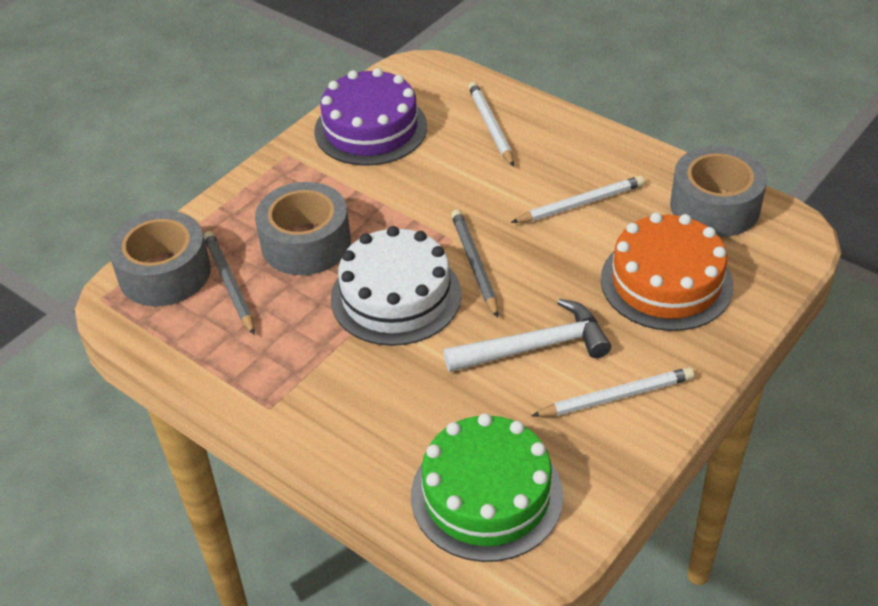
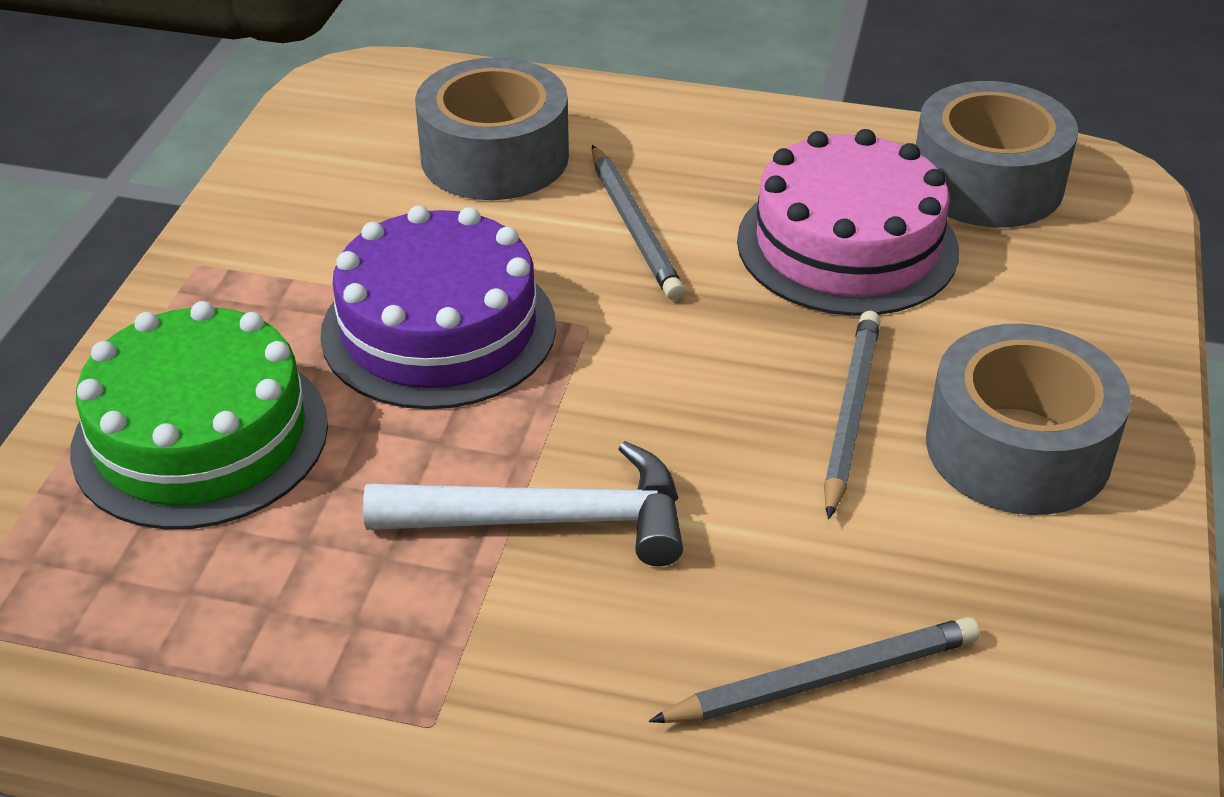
grey pencil: [204,231,255,335] [451,209,498,318] = 2 -> [592,145,685,300] [649,617,980,723] [824,311,881,519] = 3
orange cake: [601,213,733,331] = 1 -> none = 0
pink cake: none = 0 -> [737,129,959,316] = 1
white cake: [331,226,462,346] = 1 -> none = 0
white pencil: [468,82,514,167] [511,176,645,223] [532,367,694,417] = 3 -> none = 0

